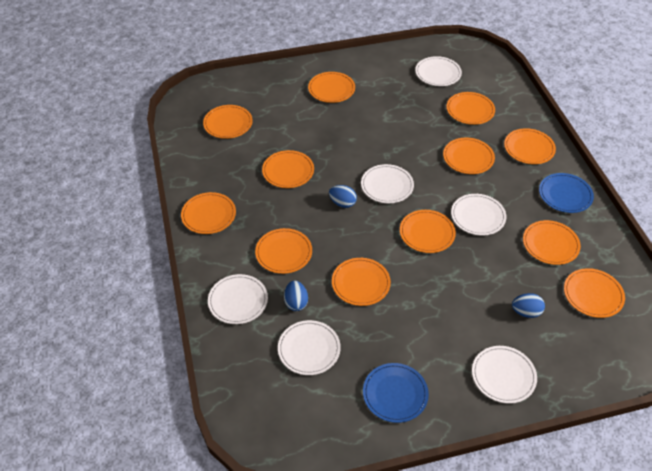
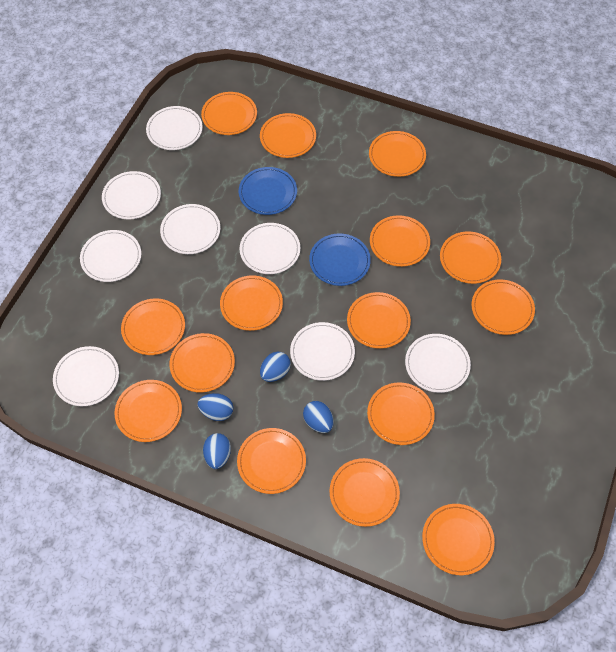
blue egg: [284,281,308,311] [329,185,357,208] [512,293,545,318] = 3 -> [198,393,233,421] [203,433,231,469] [260,352,291,382] [303,401,334,433] = 4
orange plate: [181,192,236,234] [203,105,253,139] [255,228,312,274] [262,150,314,188] [308,72,355,103] [332,258,391,306] [400,210,456,253] [443,138,495,174] [447,92,495,125] [504,128,556,164] [523,220,581,265] [564,268,625,318] = 12 -> [115,380,182,442] [121,299,185,355] [169,333,235,393] [201,92,257,135] [220,275,283,331] [237,428,306,494] [260,113,316,158] [330,458,400,527] [347,292,411,349] [367,382,435,445] [369,131,426,177] [370,215,430,267] [422,504,495,576] [440,231,501,284] [471,280,535,335] = 15
white plate: [208,274,268,324] [278,320,341,375] [361,164,414,203] [415,56,462,86] [451,194,506,236] [472,346,537,404] = 6 -> [53,346,119,406] [80,230,141,282] [102,171,161,219] [146,106,203,150] [160,204,220,254] [240,223,300,274] [290,322,355,381] [405,334,471,393] = 8

